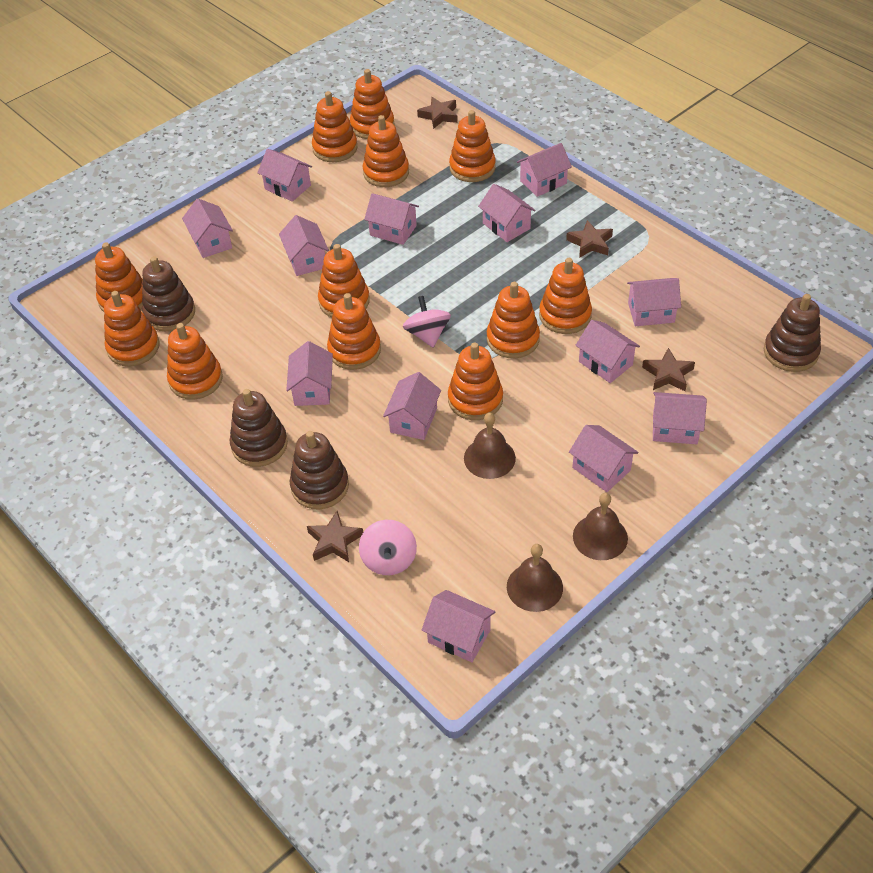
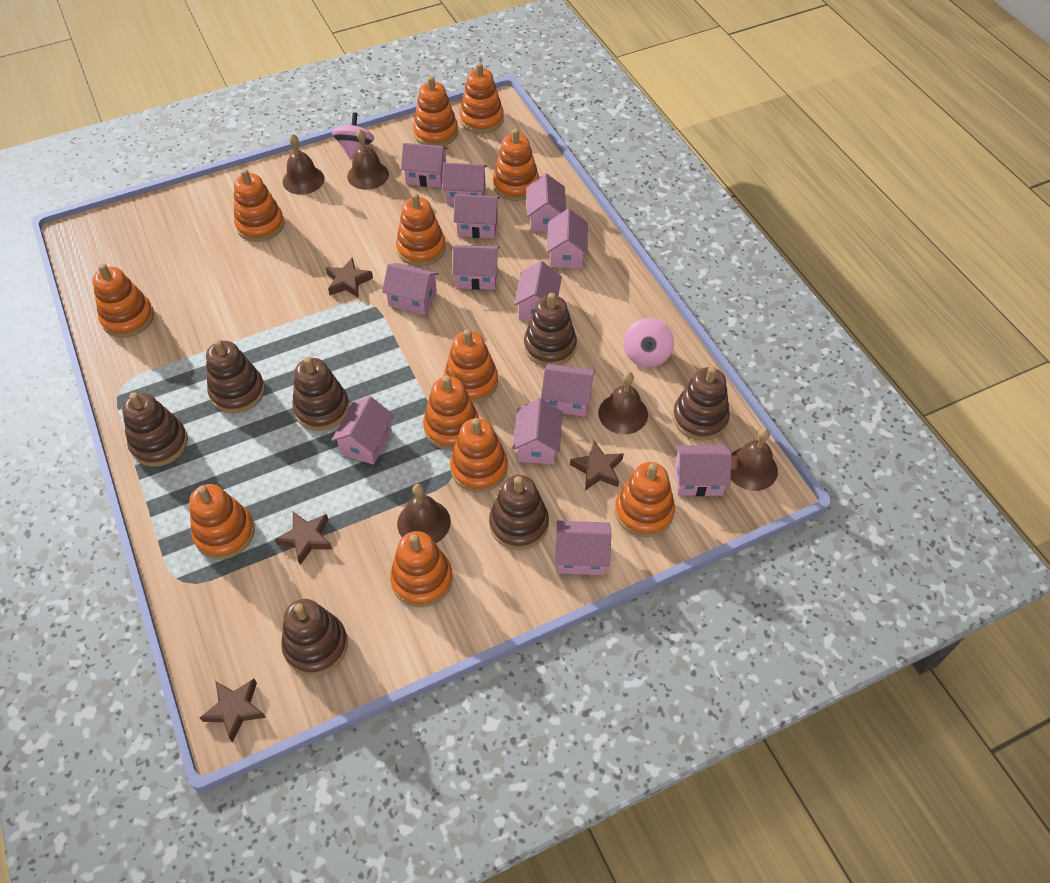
brown bell: [464,413,516,479] [507,544,563,612] [573,493,628,560] = 3 -> [283,134,324,195] [347,129,389,190] [397,484,451,543] [598,372,648,434] [731,428,778,491] = 5
brown stacking toy: [142,256,195,331] [229,389,288,467] [290,431,349,510] [764,294,821,372] = 4 -> [122,392,188,467] [206,339,265,413] [281,599,348,676] [292,357,349,431] [489,475,549,550] [524,293,577,366] [673,366,730,441] = 7

